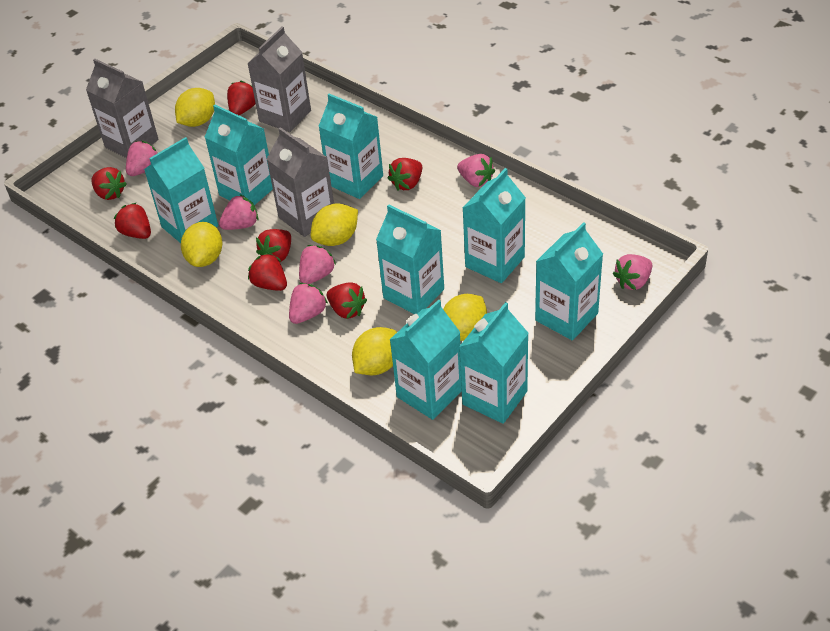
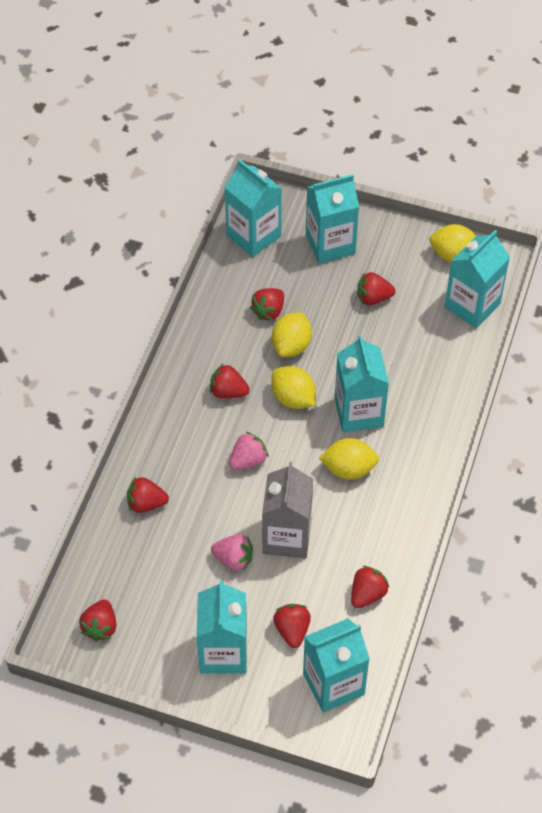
grey carton: [86,59,159,158] [247,27,311,132] [267,127,334,237] = 3 -> [262,462,313,559] = 1
pink strawberry: [126,141,158,176] [219,194,258,230] [289,283,328,324] [299,245,336,284] [457,154,495,187] [613,254,652,290] = 6 -> [211,534,253,571] [229,432,269,470] = 2
turquoise carton: [144,137,218,243] [205,105,273,205] [318,94,383,199] [376,205,444,314] [390,299,462,420] [459,302,528,424] [463,168,526,283] [535,222,603,340] = 8 -> [197,580,247,673] [224,159,282,257] [303,618,370,713] [306,174,359,264] [335,335,389,433] [445,230,510,328] = 6
yellow lemon: [175,88,215,127] [181,222,222,267] [311,203,358,246] [352,327,397,375] [443,294,487,341] = 5 -> [271,366,316,409] [272,313,312,357] [319,438,379,480] [429,224,476,262] = 4

